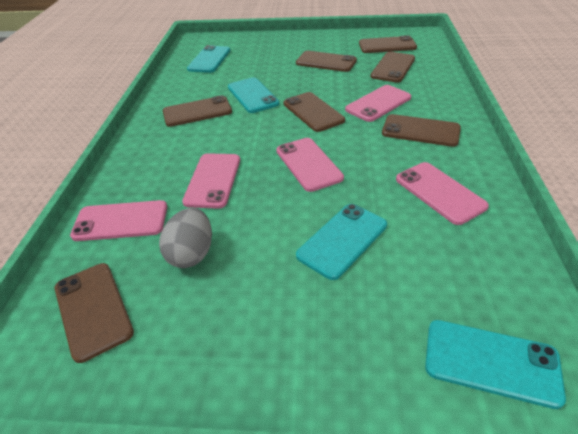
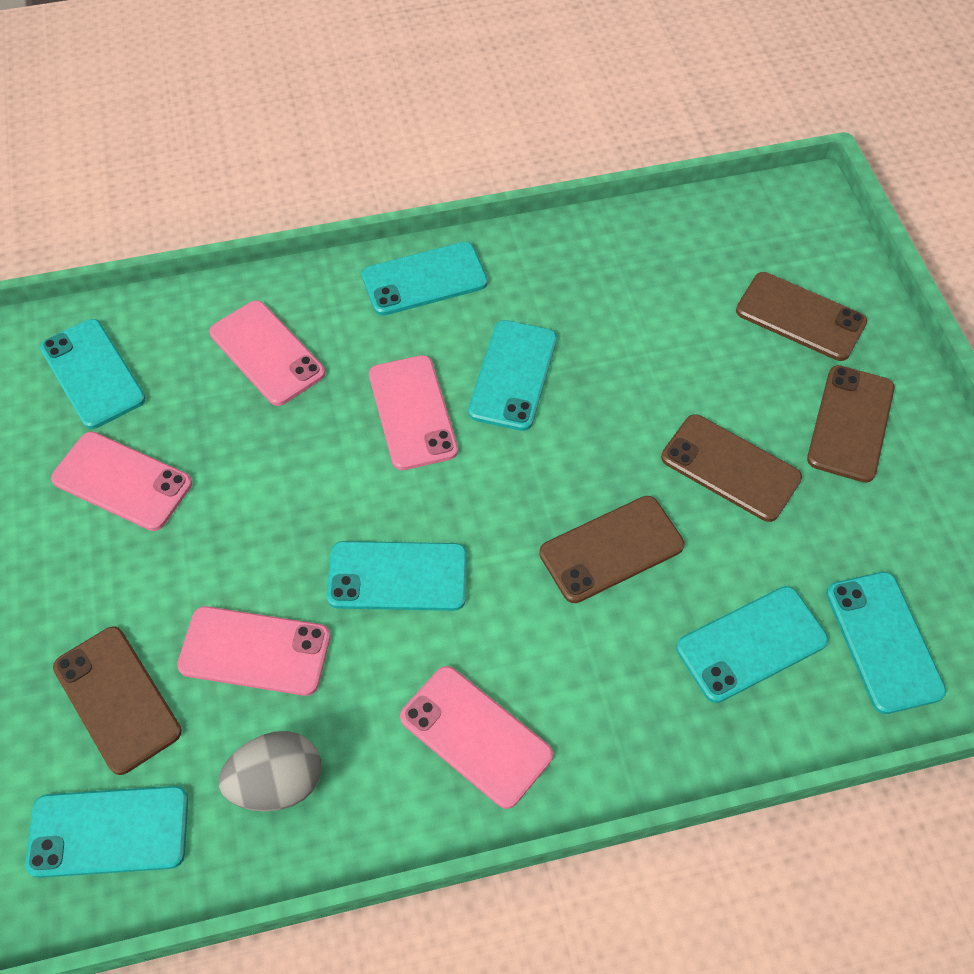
brown phone: [55,263,134,363] [163,95,232,127] [283,92,345,132] [296,51,357,72] [359,35,417,53] [370,52,415,83] [382,114,461,147] = 7 -> [53,627,182,775] [539,496,684,603] [661,414,802,522] [736,272,867,361] [807,365,895,483] = 5
turquoise phone: [187,45,231,73] [228,77,279,113] [296,204,387,280] [425,320,566,409] = 4 -> [25,786,188,878] [40,319,146,429] [327,541,467,611] [362,242,488,316] [468,320,557,431] [676,586,828,703] [826,572,946,714] = 7

